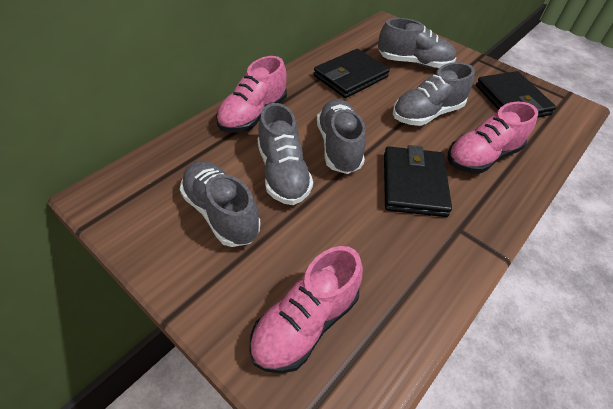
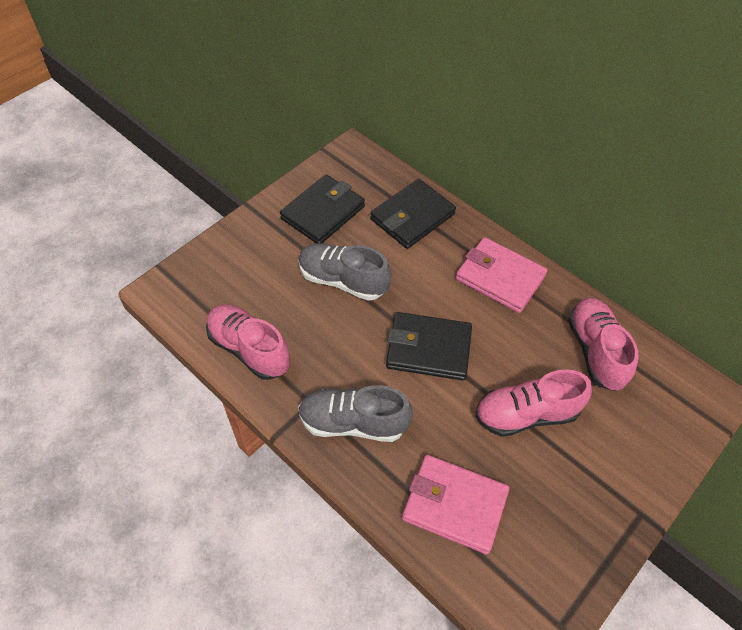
grey shoe: [180,161,260,247] [258,103,313,205] [317,99,366,174] [378,18,457,68] [393,62,475,126] = 5 -> [298,243,392,301] [298,385,413,442] = 2
pink wallet: none = 0 -> [402,455,509,554] [456,237,547,313] = 2

